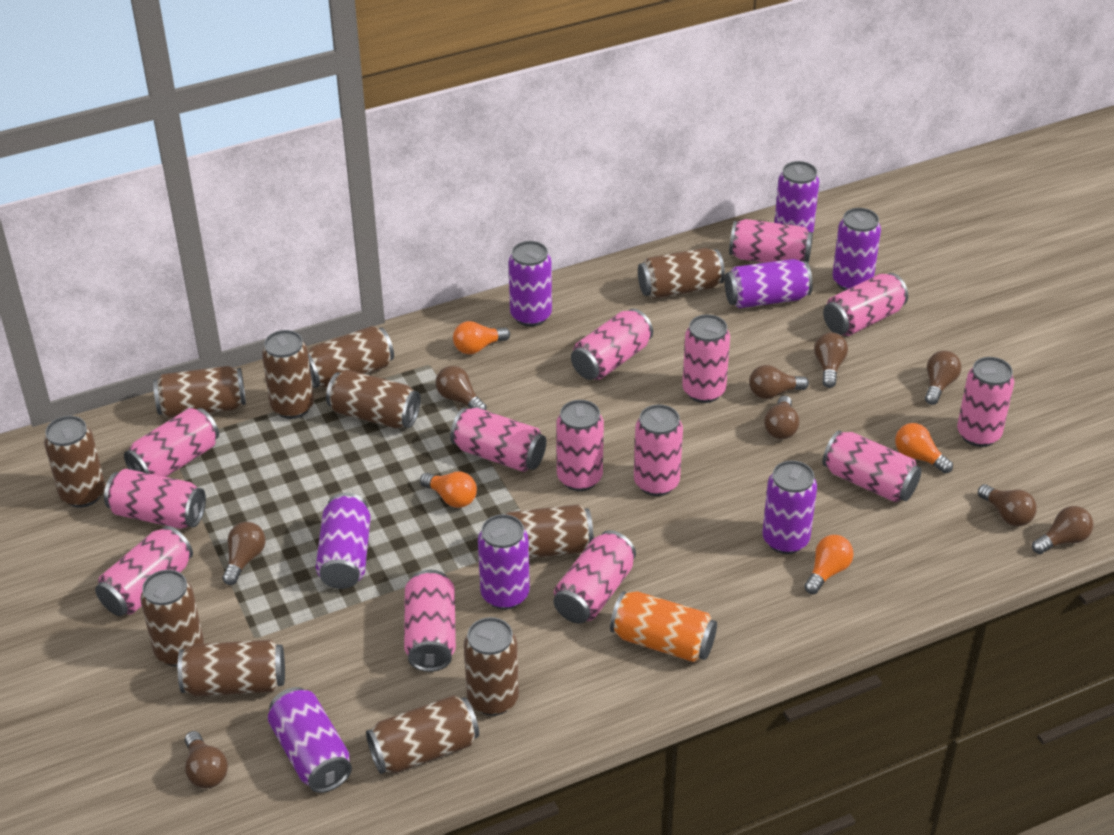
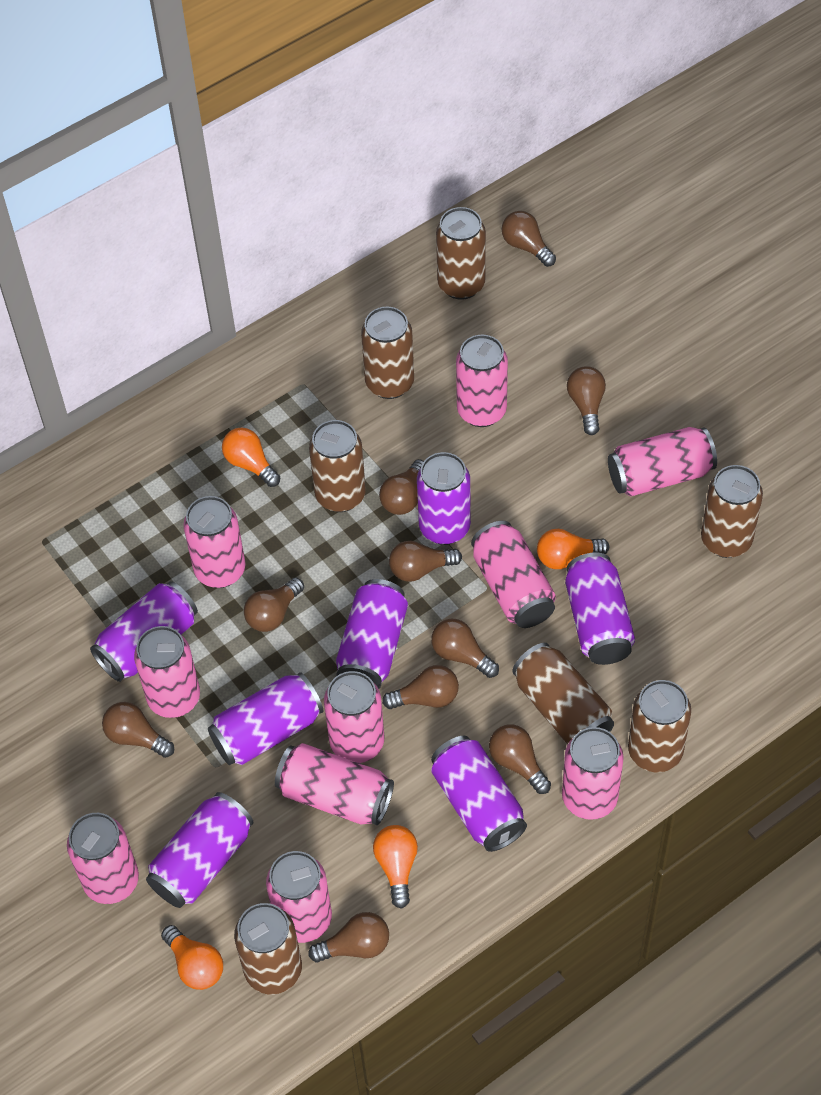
brown can: [44,416,105,508] [140,570,204,667] [153,366,246,418] [178,640,285,697] [262,330,314,419] [308,326,394,388] [326,370,421,429] [366,695,479,774] [464,617,519,716] [506,504,594,559] [638,248,725,299] = 11 -> [234,903,302,994] [309,420,366,512] [361,307,414,399] [436,207,486,300] [512,643,614,745] [628,680,691,772] [701,465,763,558] = 7
brown light bulb: [185,731,228,788] [222,522,266,585] [436,366,487,410] [749,365,809,399] [764,396,799,439] [814,332,848,388] [925,351,961,405] [978,484,1037,526] [1032,506,1093,554] = 9 -> [102,702,174,758] [244,577,304,632] [308,912,389,962] [379,459,424,515] [382,665,459,709] [389,541,462,582] [431,619,499,678] [489,724,551,794] [502,211,556,267] [567,366,606,435] = 10
orange can: [610,591,717,662] = 1 -> none = 0
pink can: [95,526,193,616] [104,469,206,529] [124,408,219,477] [404,570,456,672] [450,408,546,472] [554,530,636,624] [556,400,604,491] [571,309,653,380] [634,404,683,496] [682,314,730,403] [729,219,813,263] [822,430,922,502] [823,273,908,336] [957,357,1014,447] = 14 -> [67,813,139,904] [134,626,200,718] [183,496,246,588] [266,851,332,943] [275,743,394,825] [324,671,384,763] [456,335,508,427] [471,521,556,628] [562,727,624,820] [608,427,717,496] = 10
purple can: [268,687,352,793] [316,493,371,589] [478,514,530,610] [508,241,552,327] [725,259,813,308] [762,460,817,554] [774,161,819,232] [832,208,881,291] = 8 -> [90,581,198,682] [146,792,253,908] [208,672,324,765] [336,579,408,689] [417,452,471,545] [431,736,527,852] [565,552,635,665] = 7

